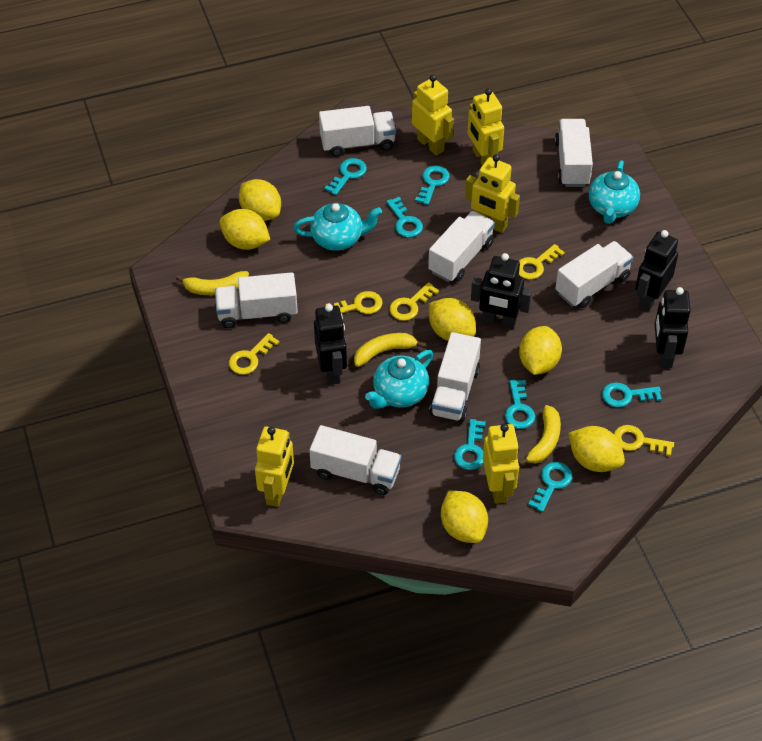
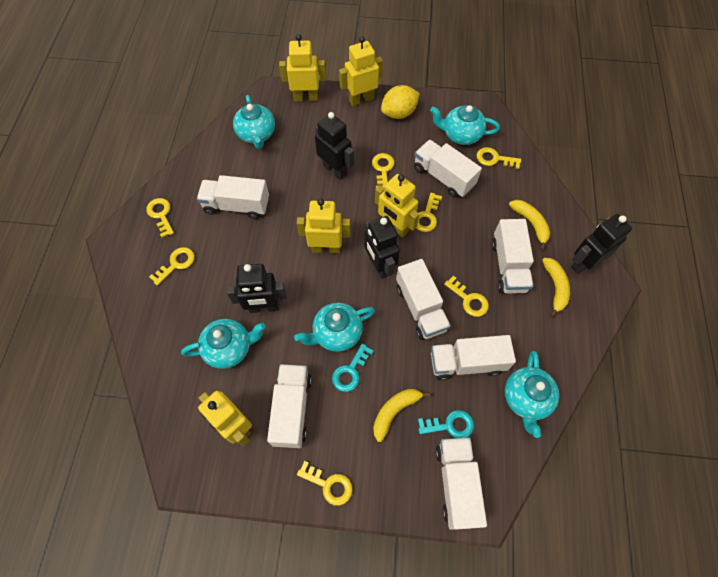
turquoise key: [325,158,367,195] [386,197,423,237] [415,166,450,205] [454,419,486,470] [505,380,535,429] [528,462,572,512] [602,382,662,408] = 7 -> [332,343,374,392] [418,410,474,438] = 2
turquoise teapot: [293,203,382,250] [365,350,433,408] [589,160,640,224] = 3 -> [181,319,266,369] [233,95,275,149] [294,303,375,352] [430,105,500,145] [504,351,559,438] = 5
yellow key: [229,333,280,375] [326,291,383,314] [390,282,439,321] [519,244,565,280] [614,425,674,456] = 5 -> [146,198,174,238] [149,247,195,286] [297,461,353,506] [372,153,395,188] [416,193,442,232] [444,276,489,317] [476,147,521,169] = 7
yellow lemon: [219,209,270,250] [239,179,281,221] [429,298,476,341] [441,491,488,543] [519,326,562,375] [568,426,625,472] = 6 -> [381,85,420,119] = 1

